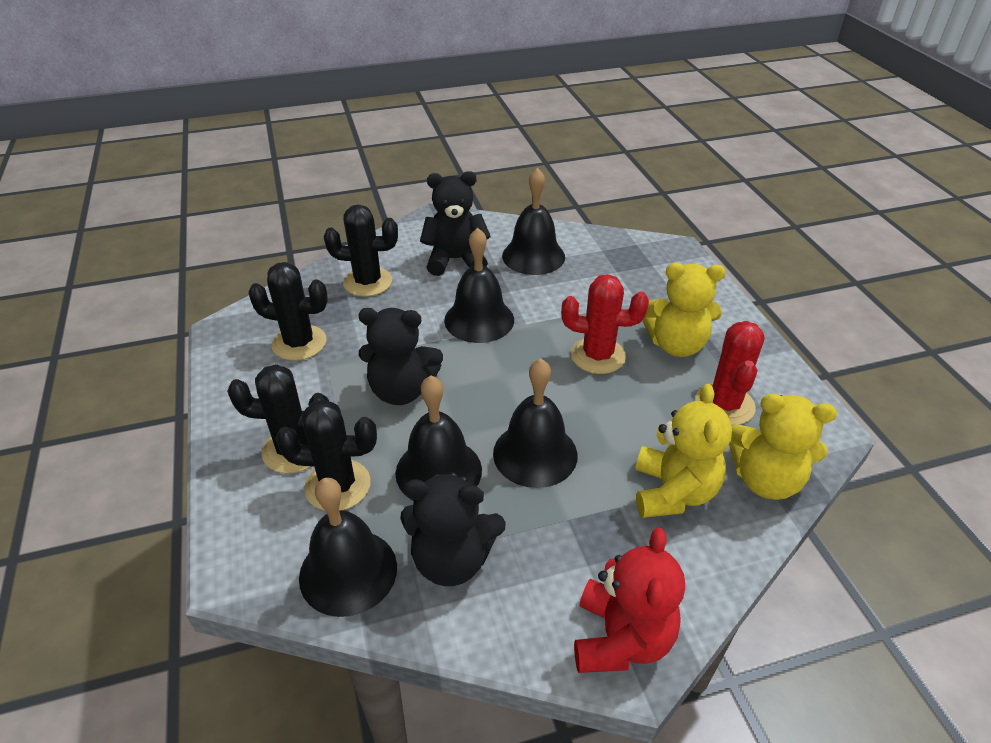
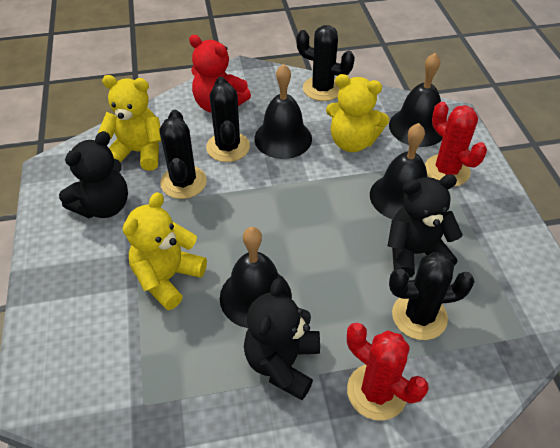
black bell: [299,478,397,617] [396,375,482,501] [444,228,514,343] [493,358,578,488] [502,168,565,275] = 5 -> [220,227,292,328] [254,64,312,159] [370,123,427,219] [389,53,443,147] = 4

